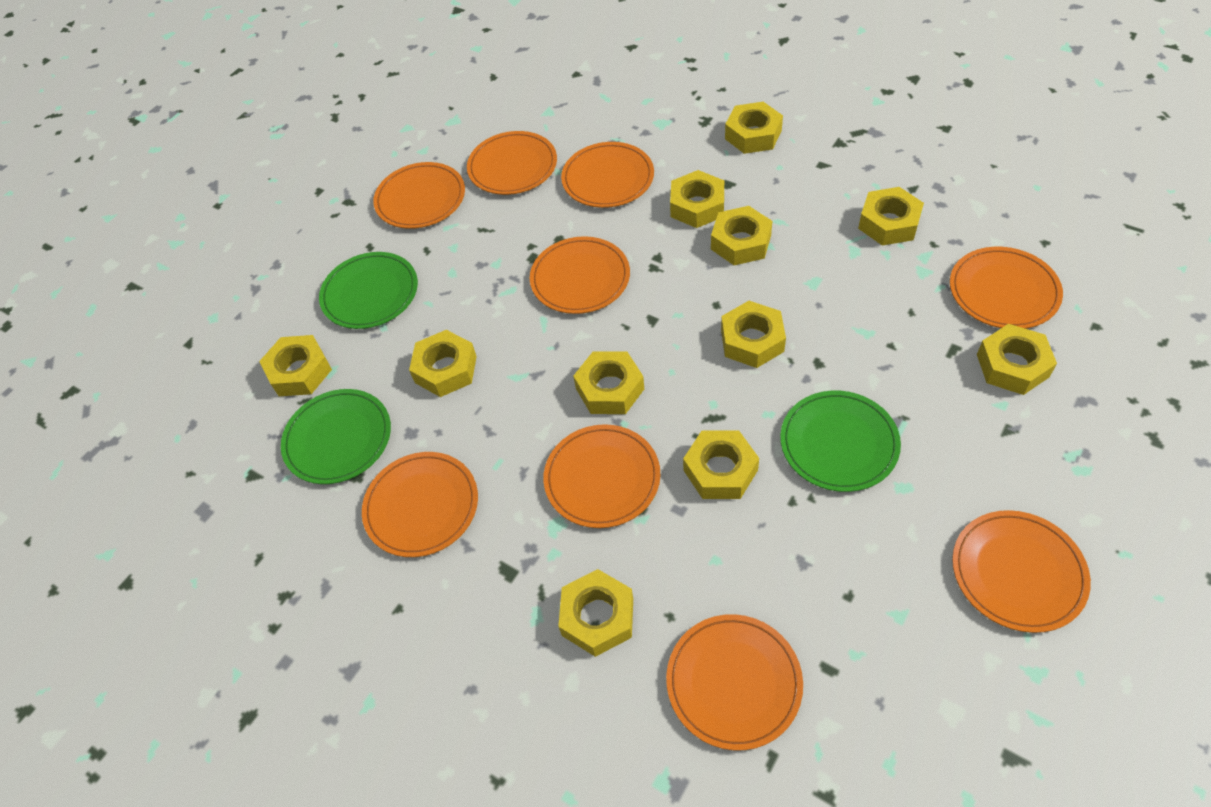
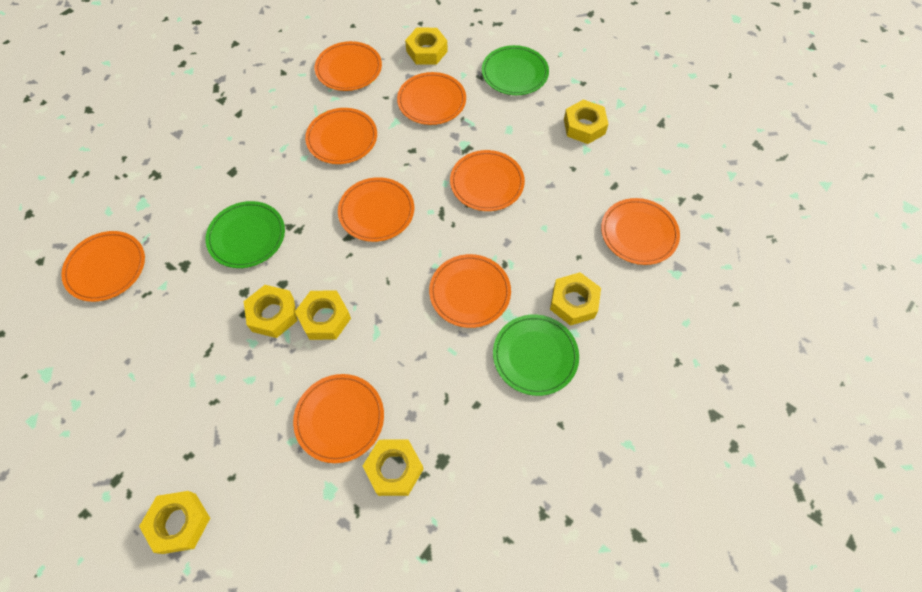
yellow nut: [259,335,332,396] [409,330,477,397] [558,569,633,657] [573,351,644,414] [670,170,724,228] [683,430,759,499] [711,206,772,265] [721,301,786,368] [725,102,783,154] [858,187,924,246] [977,324,1057,395] = 11 -> [139,491,210,554] [244,285,298,338] [295,291,351,340] [363,439,424,496] [405,28,448,65] [550,272,601,326] [564,99,608,144] = 7

